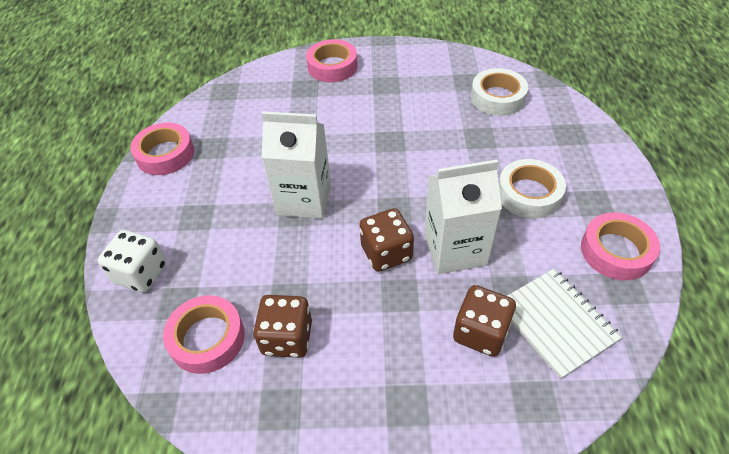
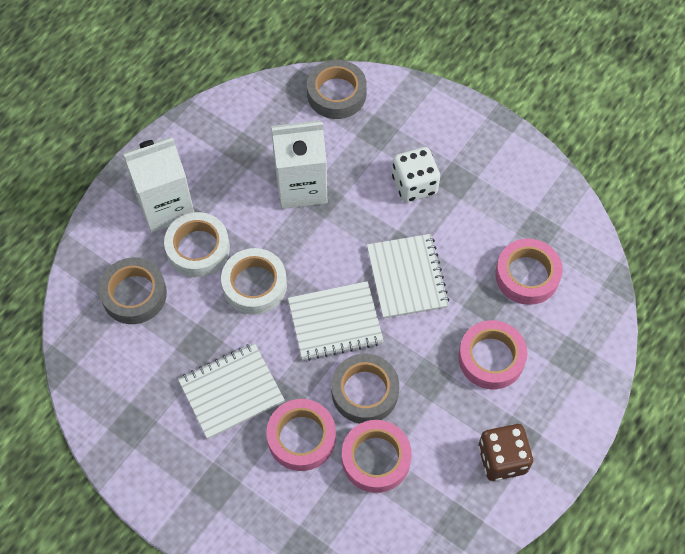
brown dice: [253,295,312,358] [360,208,414,272] [453,285,516,357] = 3 -> [478,424,533,481] = 1
grey tape: none = 0 -> [99,258,167,324] [307,60,367,119] [331,354,399,424] = 3
white notebook: [507,268,622,379] = 1 -> [178,343,285,439] [288,281,384,361] [367,234,450,319] = 3

